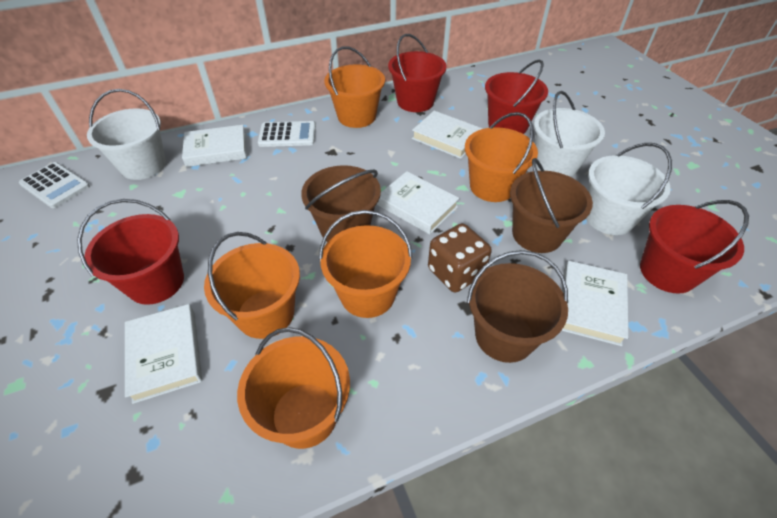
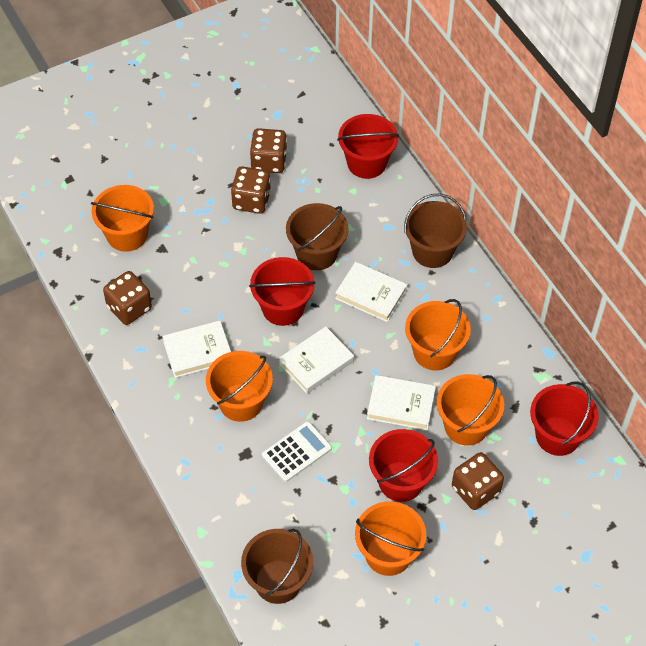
brown dice: [428,223,492,293] = 1 -> [103,271,152,325] [231,166,271,214] [250,128,287,173] [452,452,504,510] = 4
white book: [125,304,202,404] [182,125,247,167] [377,171,459,235] [412,111,483,159] [561,261,628,346] = 5 -> [162,320,231,378] [279,326,354,394] [335,262,407,322] [367,375,436,430] = 4
white bucket: [87,89,166,180] [534,91,605,177] [586,143,672,235] = 3 -> none = 0
white calculator: [19,162,90,208] [258,121,316,147] = 2 -> [262,421,332,482] = 1

